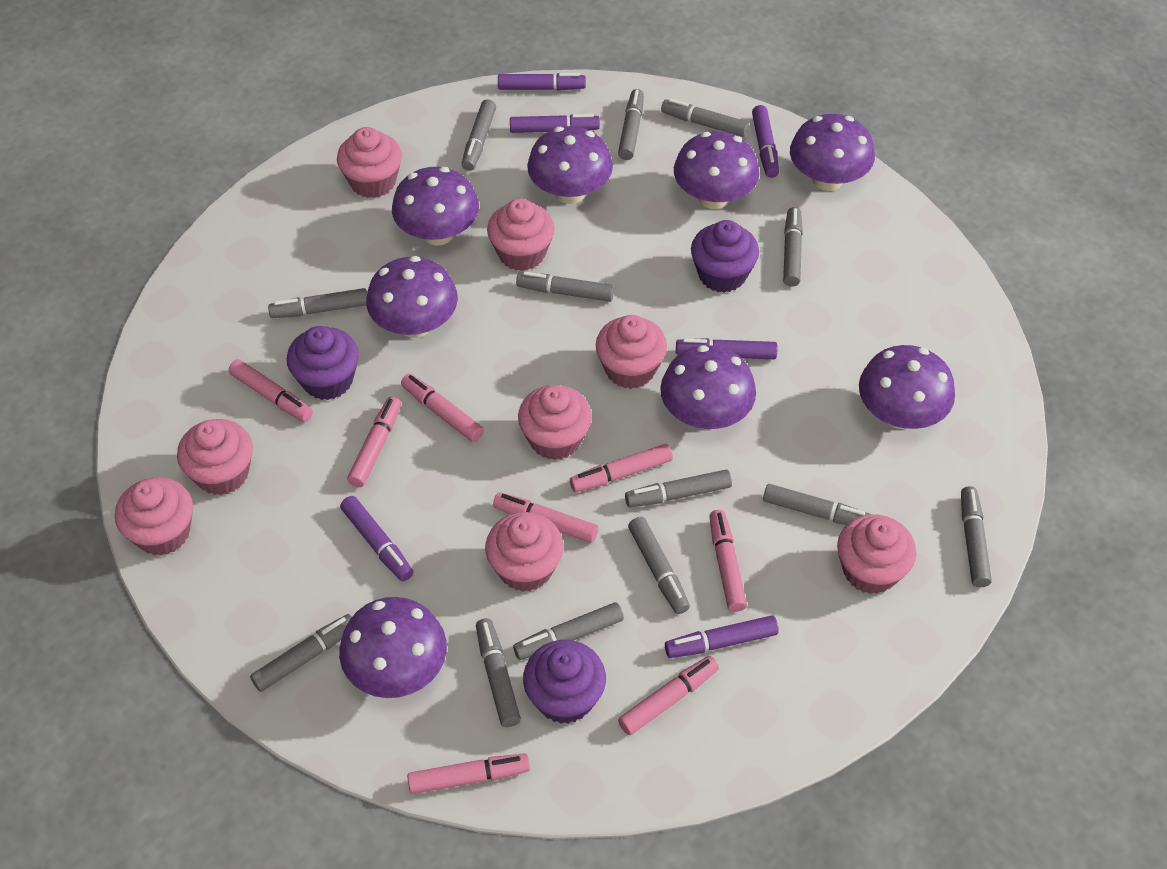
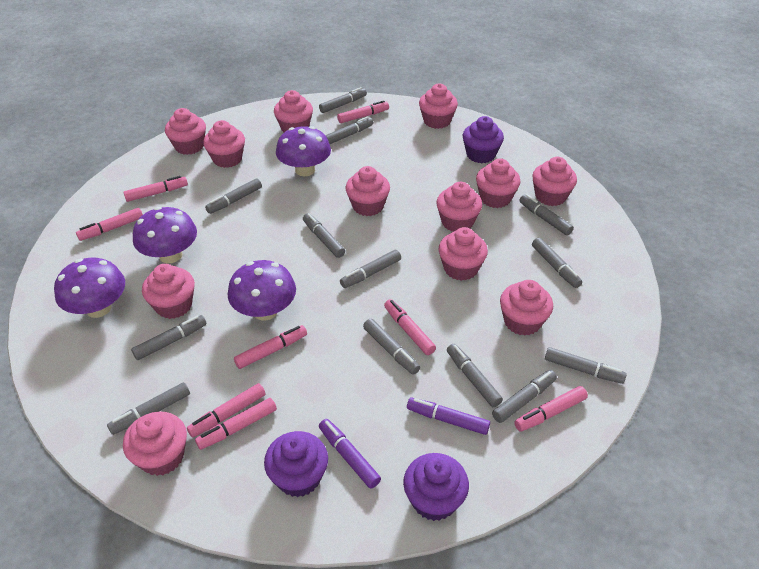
pink cupcake: [115,477,193,556] [177,419,253,495] [337,127,402,198] [485,512,564,592] [487,199,555,271] [518,385,592,460] [596,315,667,389] [837,515,916,594] = 8 -> [123,411,187,476] [142,264,195,319] [165,108,206,155] [203,120,245,168] [274,90,313,133] [345,166,390,216] [419,84,458,129] [436,182,482,231] [439,227,488,281] [476,158,521,208] [500,280,553,336] [532,157,577,206] = 12
purple marker: [340,496,413,581] [498,73,586,91] [510,114,600,133] [665,615,779,658] [676,338,777,359] [752,105,779,178] = 6 -> [319,419,381,489] [407,397,490,435] = 2
purple mushroom: [339,597,447,698] [366,256,458,338] [392,167,479,246] [527,126,613,204] [660,345,756,429] [674,131,759,209] [790,114,875,191] [859,345,955,429] = 8 -> [54,258,125,318] [133,207,197,263] [228,260,296,320] [276,126,331,176] = 4

